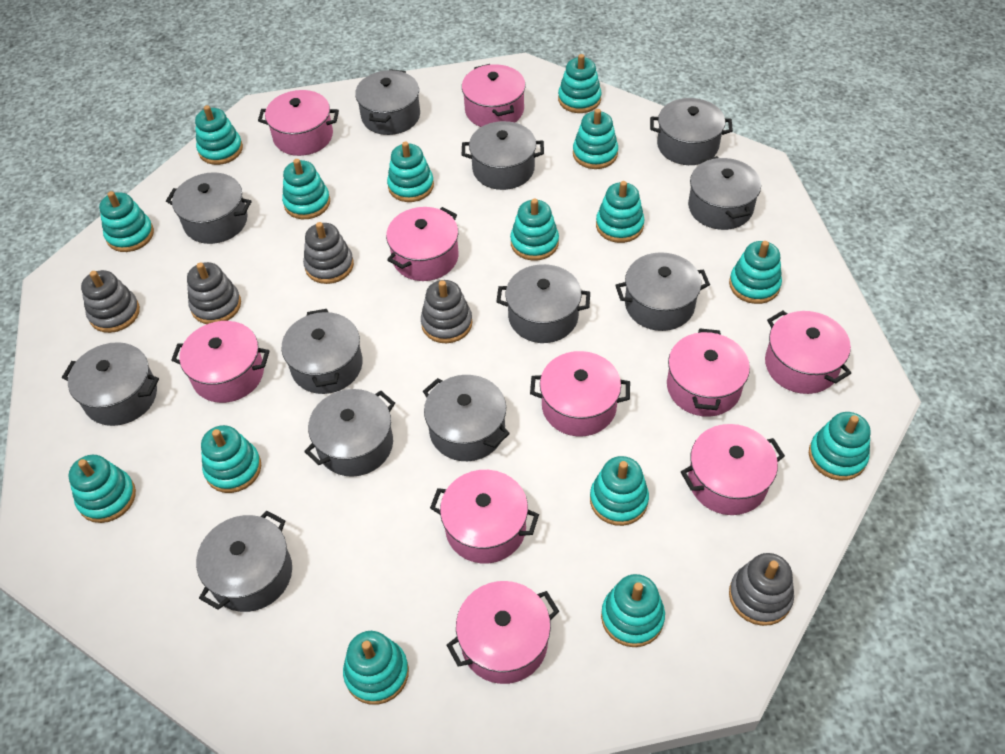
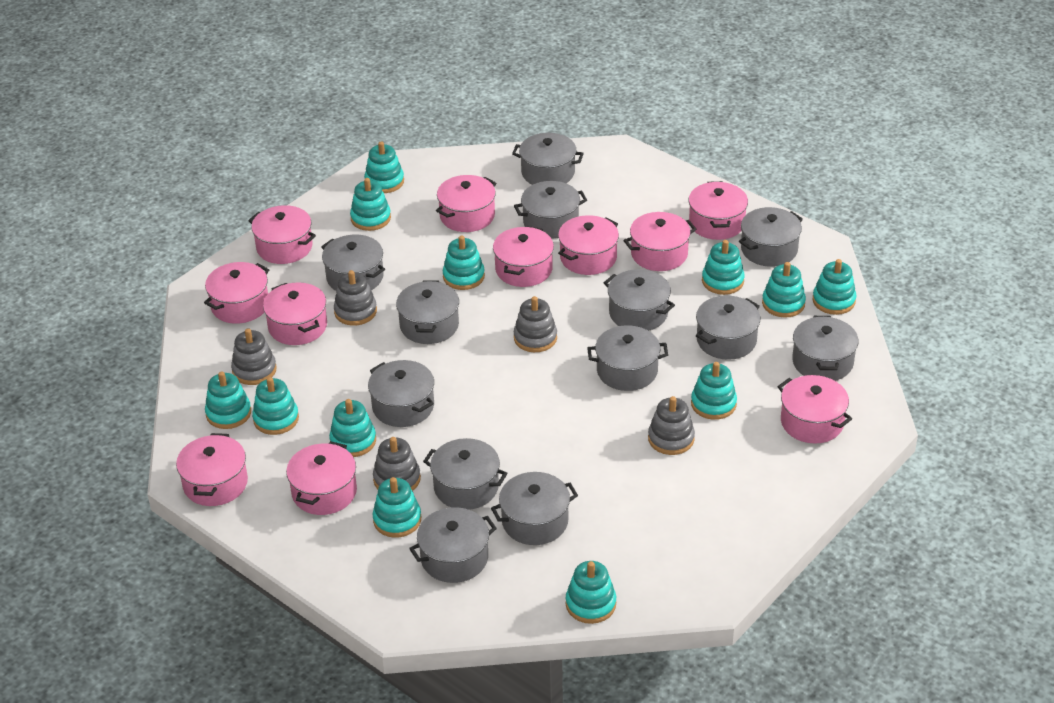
grey pot: [62,342,159,426] [166,172,252,244] [196,511,292,612] [282,309,363,394] [304,389,395,477] [355,69,420,135] [423,375,510,461] [462,121,544,190] [496,264,590,343] [615,252,710,331] [650,98,733,165] [688,156,761,230] = 12 -> [321,235,385,291] [368,360,434,427] [396,280,459,344] [409,507,497,583] [423,438,508,510] [491,472,578,545] [512,133,584,185] [514,181,587,238] [587,325,668,391] [604,269,675,331] [696,296,760,360] [739,207,803,267] [792,316,858,381] = 13
pink pot: [171,321,270,403] [258,90,339,156] [386,207,459,281] [430,470,539,563] [447,581,559,684] [462,64,526,127] [530,351,630,437] [667,329,750,417] [681,424,785,515] [765,310,851,394] = 10 -> [176,433,248,506] [204,262,269,324] [248,205,316,264] [263,282,327,345] [286,441,357,515] [436,175,496,232] [493,226,554,287] [558,215,619,275] [623,212,697,271] [688,181,748,240] [777,375,852,443] = 11
turquoise stacking toy: [68,455,136,523] [99,191,154,252] [195,105,243,165] [201,425,261,493] [282,159,330,219] [343,631,409,705] [387,142,434,202] [510,199,559,261] [558,54,602,113] [573,109,618,169] [590,456,649,526] [596,181,645,243] [601,574,665,647] [729,241,782,304] [809,412,871,480] = 15 -> [205,371,251,429] [252,377,299,435] [329,399,376,457] [350,178,391,231] [364,141,404,193] [372,477,421,538] [443,236,485,290] [566,561,616,624] [691,362,737,420] [702,240,745,295] [762,262,806,318] [813,259,856,315] = 12

